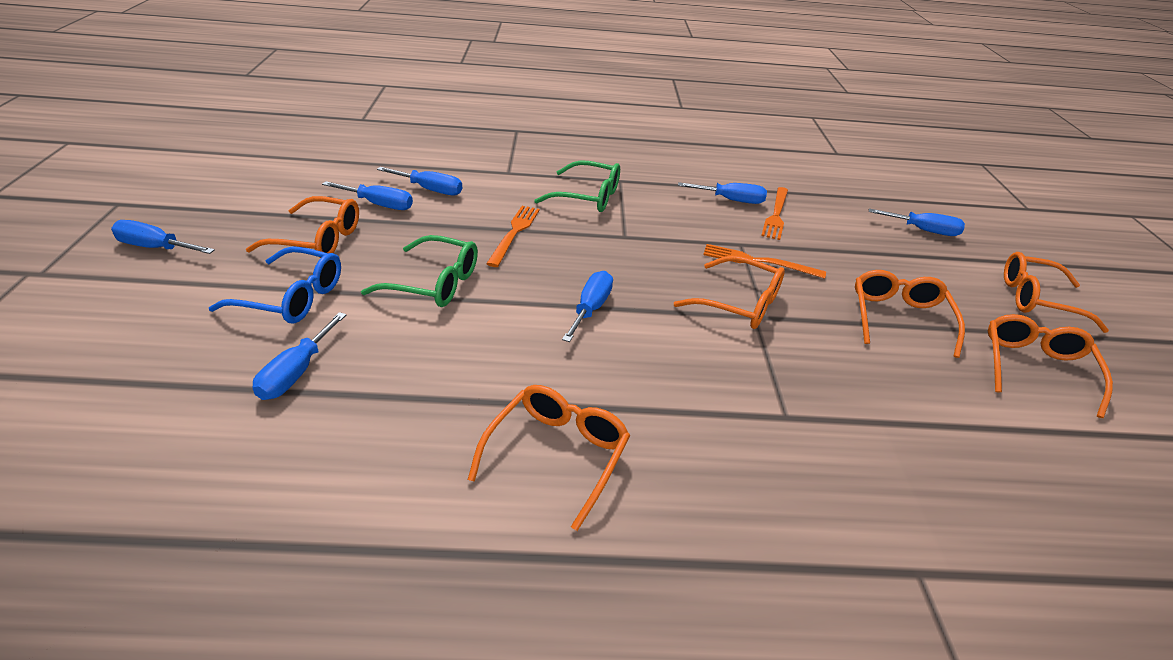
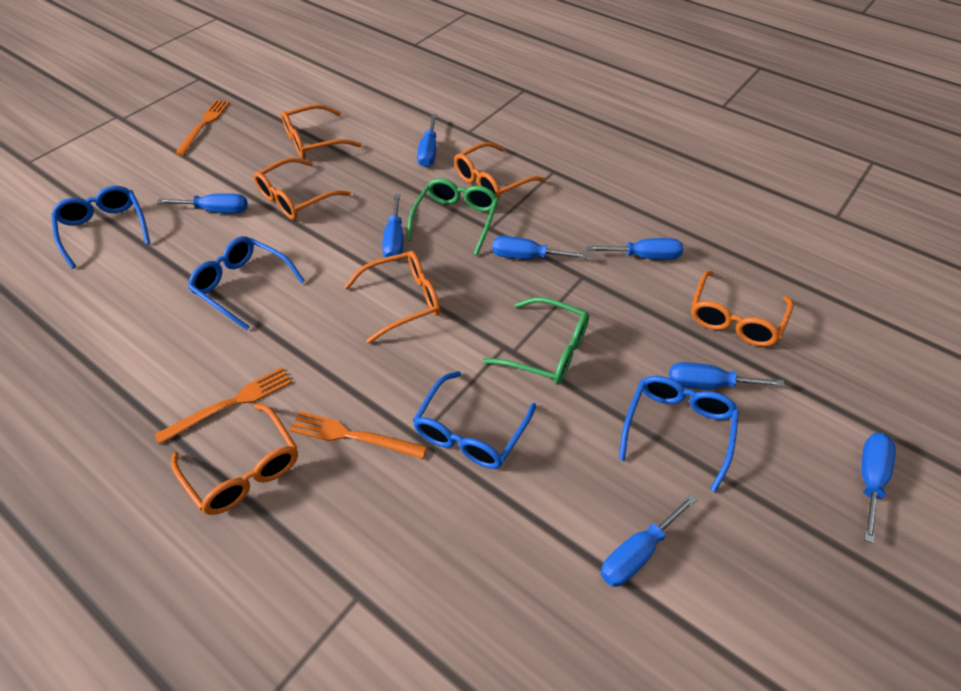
blue glasses: [209,246,341,324] = 1 -> [51,186,150,269] [188,236,305,330] [413,371,536,469] [619,376,739,492] = 4
blue screwdriver: [111,220,215,254] [252,312,346,400] [322,181,413,210] [377,167,462,195] [562,271,613,342] [678,182,767,204] [869,208,965,236] = 7 -> [157,193,248,213] [382,194,403,258] [417,114,437,167] [492,236,588,259] [586,238,683,259] [601,494,697,587] [669,362,785,389] [861,433,896,544] = 8

